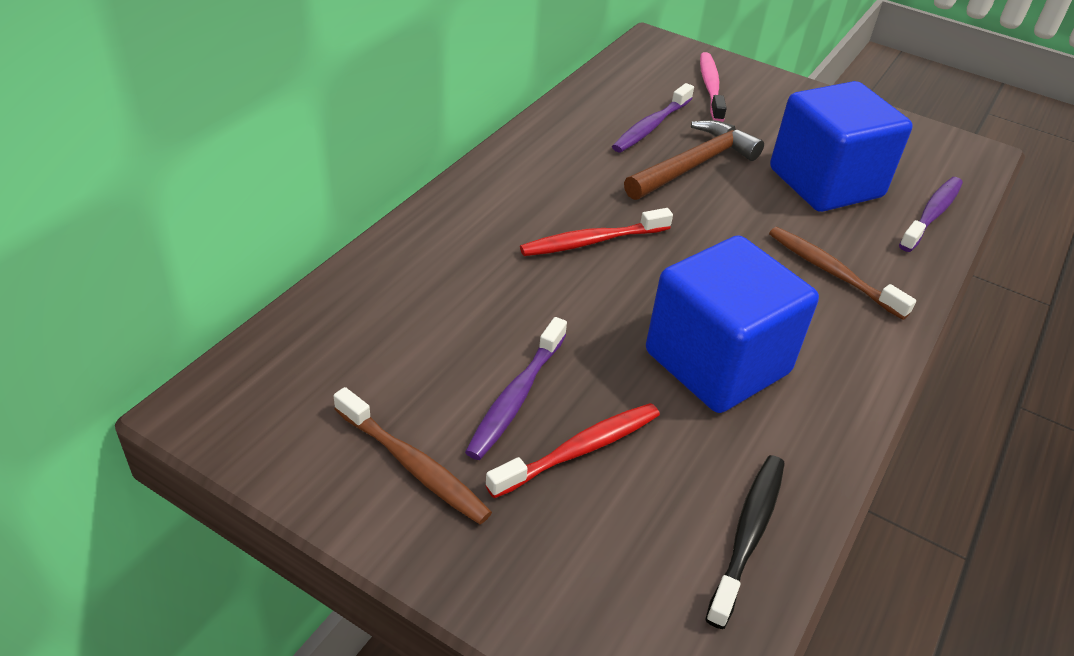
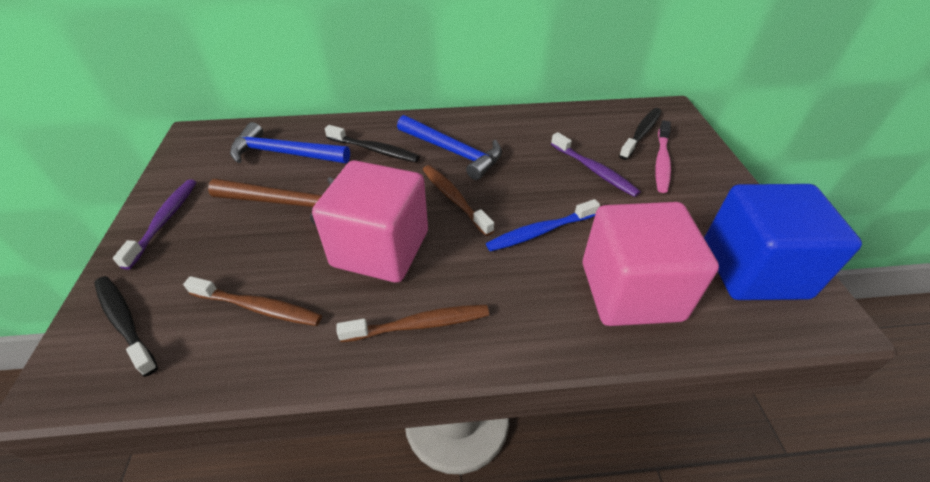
black toothbrush: [705,455,785,629] = 1 -> [94,276,158,377] [325,125,420,162] [619,108,662,160] = 3
blue cube: [646,235,819,413] [770,81,913,212] = 2 -> [704,184,862,300] = 1
blue hammer: none = 0 -> [230,122,350,163] [397,115,502,180] = 2
blue toothbrush: none = 0 -> [486,199,600,252] = 1
brown toothbrush: [334,387,492,524] [769,227,916,320] = 2 -> [183,276,322,326] [336,305,489,342] [423,165,494,236] = 3
pink cube: none = 0 -> [312,160,428,283] [583,202,719,326] = 2
purple toothbrush: [465,317,567,460] [612,83,694,152] [899,177,963,252] = 3 -> [113,179,196,270] [551,132,641,197] = 2
red toothbrush: [486,403,660,498] [520,208,673,256] = 2 -> none = 0

